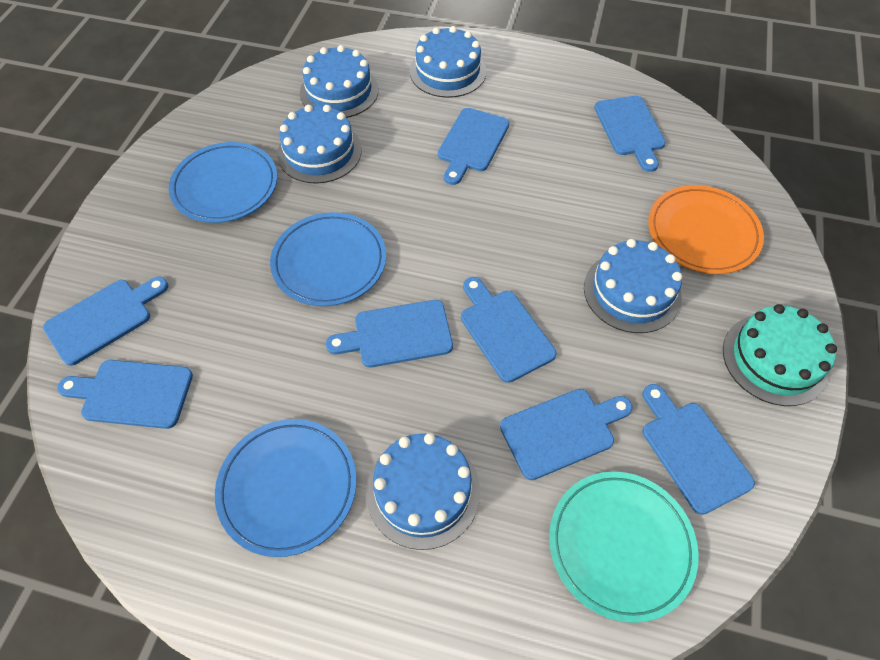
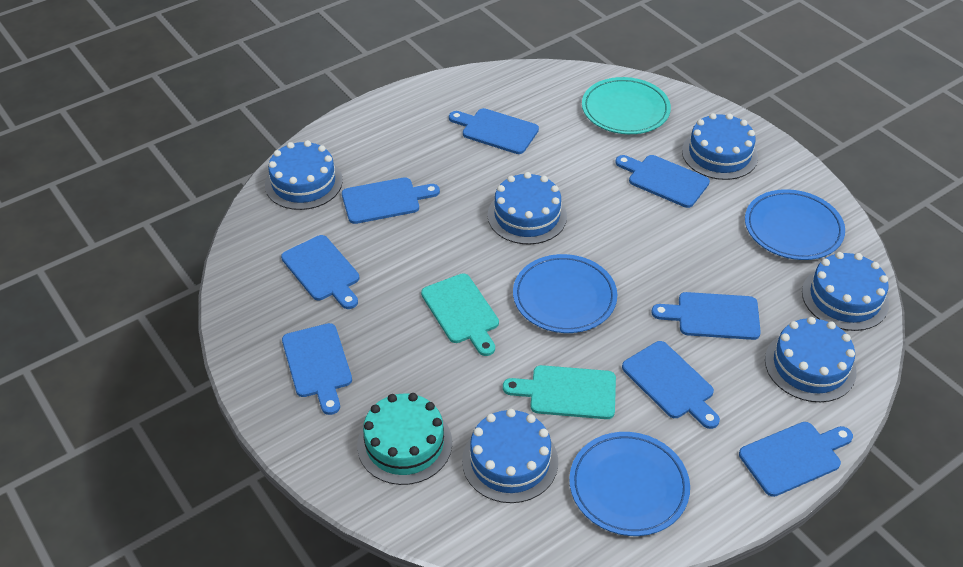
blue cake: [277,105,362,184] [300,45,379,118] [366,433,480,550] [410,26,487,98] [584,239,682,333] = 5 -> [265,140,343,210] [462,409,558,503] [487,172,567,245] [682,113,758,180] [765,317,857,402] [802,252,889,331] = 6
orange plate: [648,185,764,274] = 1 -> none = 0
turquoise cutting board: none = 0 -> [421,273,499,356] [503,365,616,419] = 2

